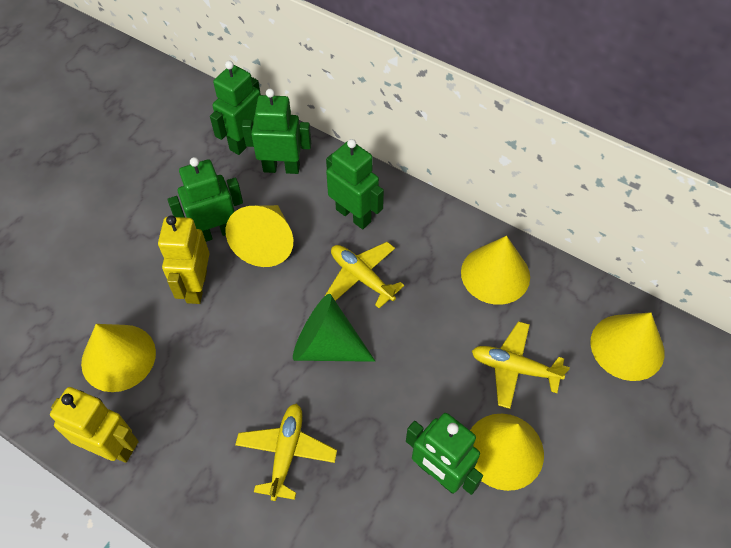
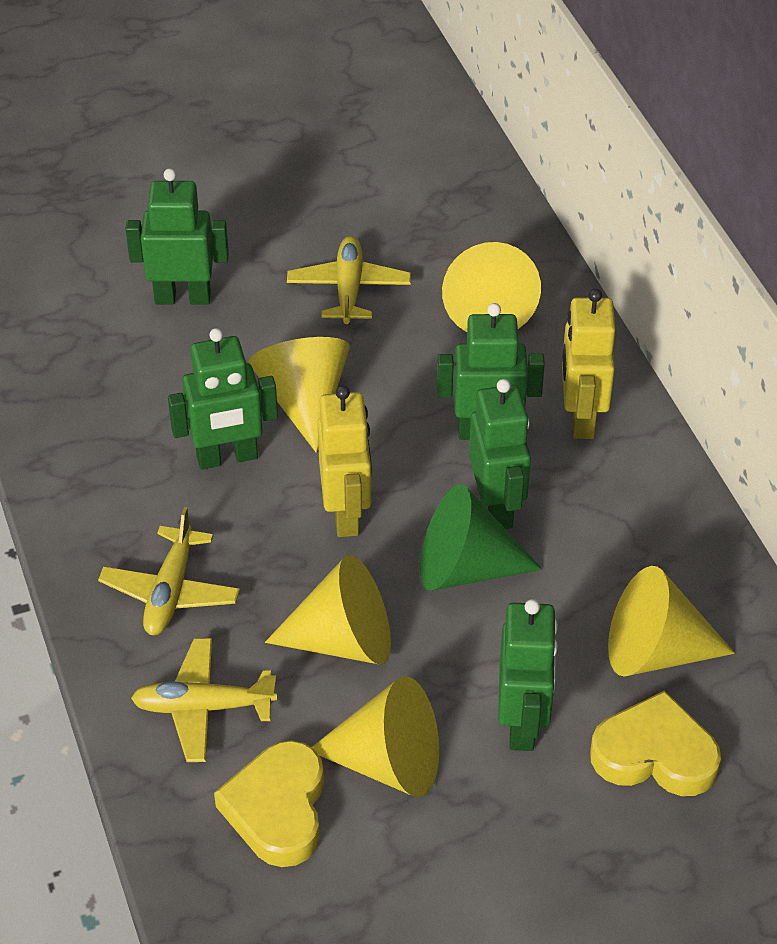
yellow heart: none = 0 -> [214,740,324,867] [590,690,721,796] = 2

